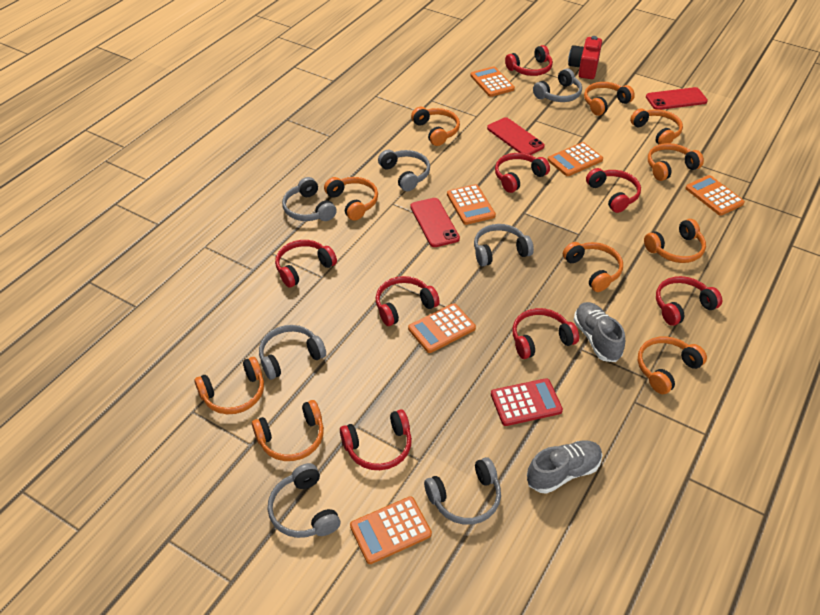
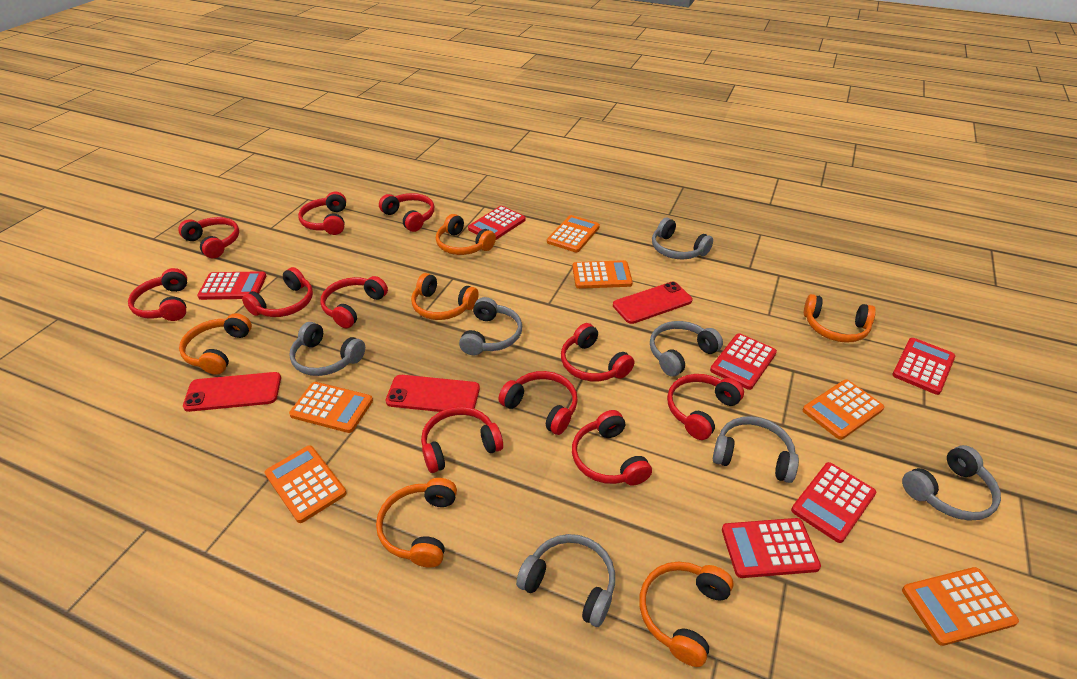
grey shoe: [527,440,602,494] [574,302,625,362] = 2 -> none = 0
orange headphones: [194,357,264,414] [252,400,324,461] [324,177,378,221] [411,107,460,146] [563,242,623,292] [584,82,635,116] [630,108,683,144] [638,336,707,394] [644,219,706,263] [648,143,704,181] = 10 -> [179,313,252,375] [376,478,457,568] [411,273,479,320] [436,214,496,255] [639,562,734,667] [804,294,876,343] = 6
red calculator: [491,378,563,426] = 1 -> [197,271,266,300] [468,206,525,240] [710,333,777,390] [722,518,821,578] [791,462,876,543] [892,338,955,395] = 6
red camera: [568,36,602,79] = 1 -> none = 0
red headphones: [275,240,337,288] [340,409,412,470] [376,276,440,326] [495,153,550,193] [505,45,553,76] [512,308,579,359] [586,168,641,213] [656,276,722,326] = 8 -> [128,268,187,321] [178,217,239,258] [242,267,313,317] [298,192,346,235] [320,276,388,328] [379,193,434,232] [421,407,503,473] [498,371,578,435] [561,323,634,381] [572,410,652,485] [667,374,744,440] = 11

